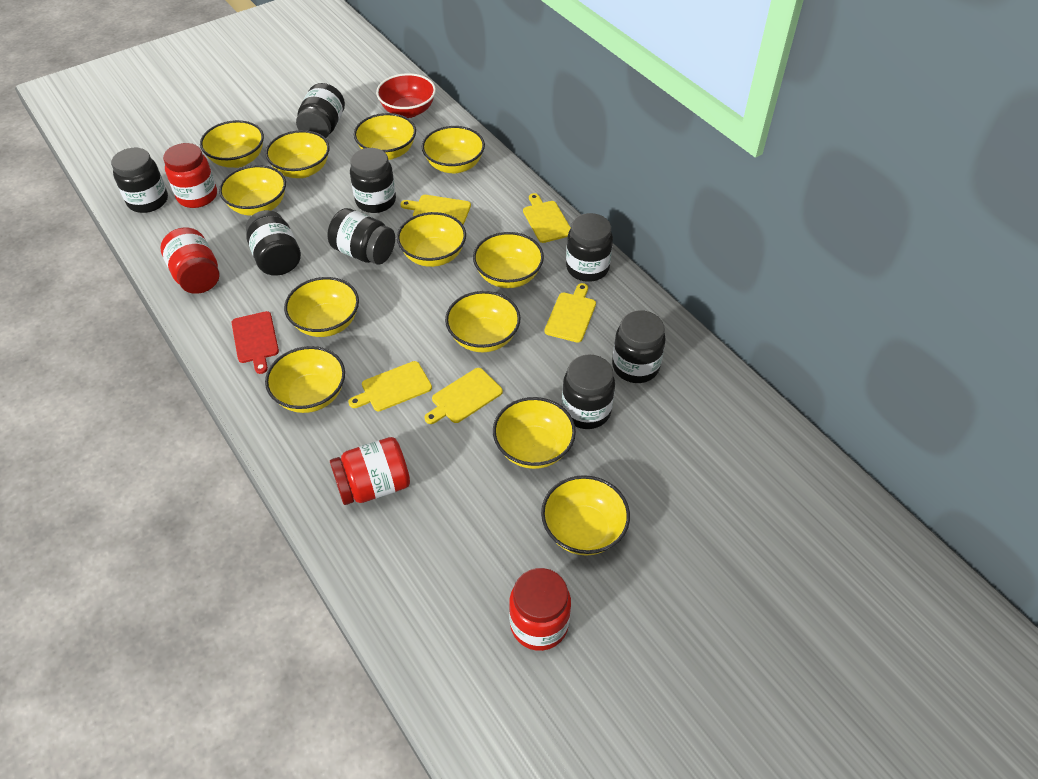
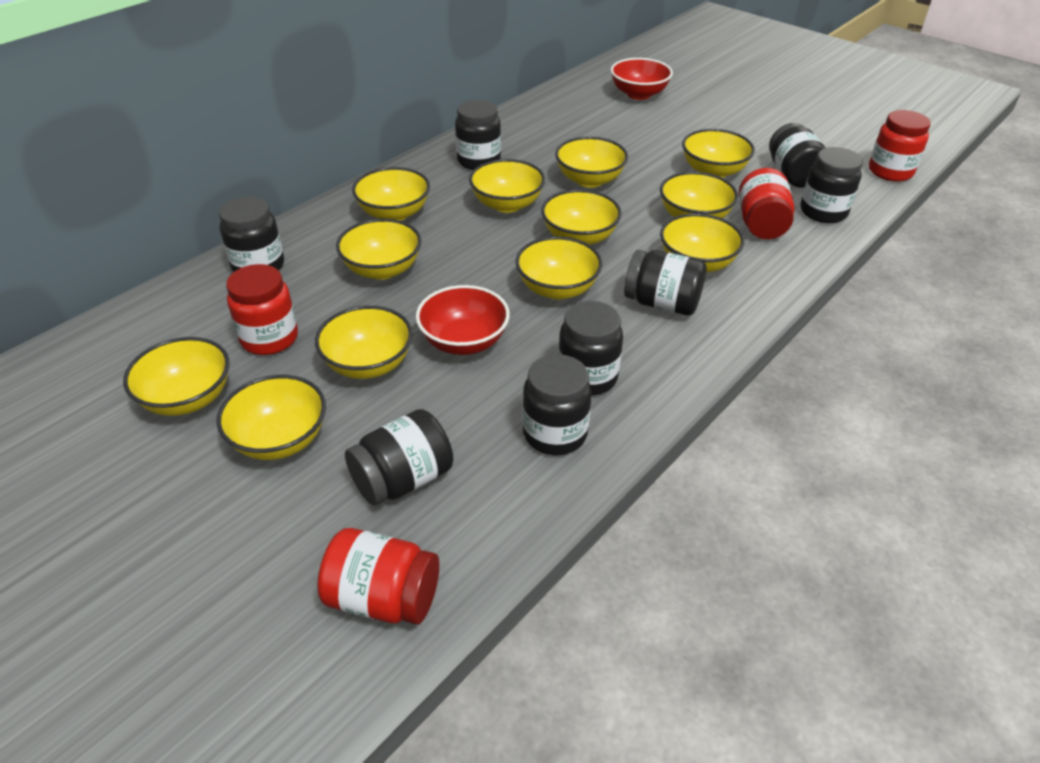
red bowl: [376,73,436,118] = 1 -> [416,285,510,355] [611,58,673,100] = 2
red cutting board: [232,311,279,374] = 1 -> none = 0
yellow cutting board: [348,361,432,411] [400,195,471,224] [425,368,503,424] [523,193,571,243] [544,283,596,343] = 5 -> none = 0

